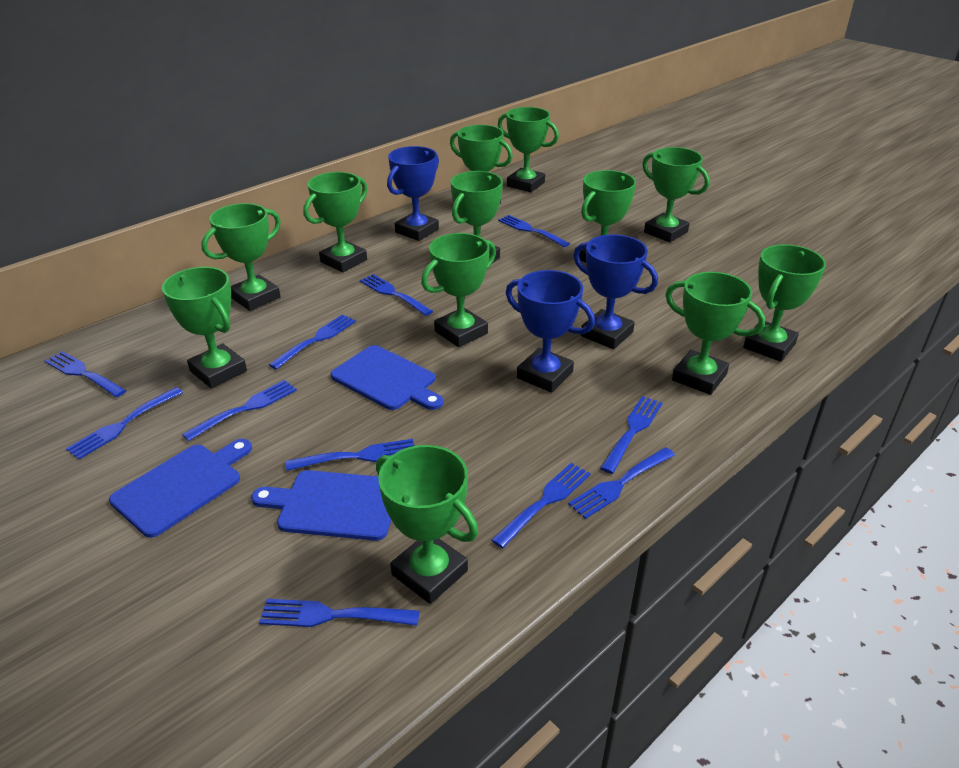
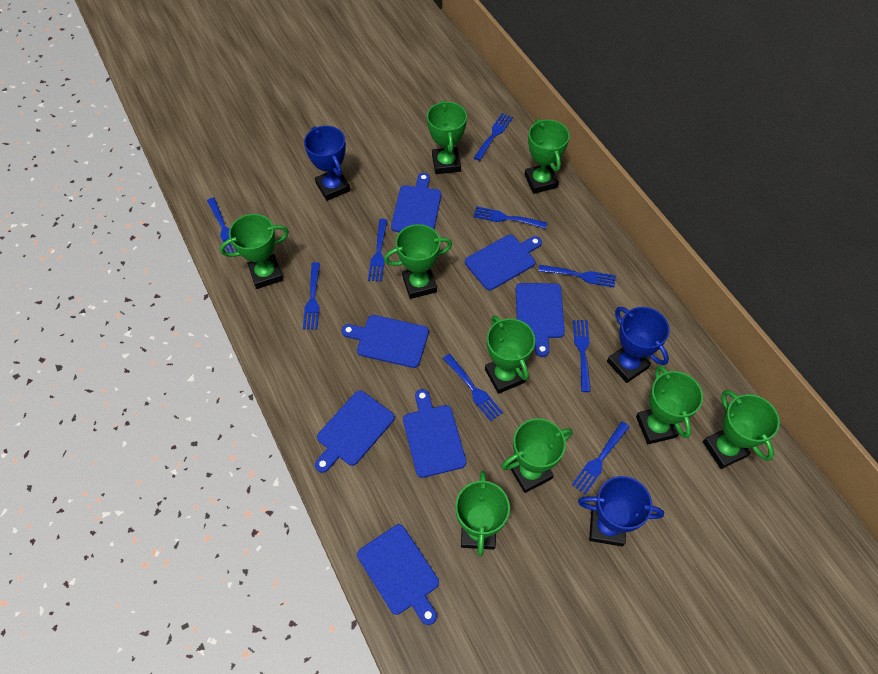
blue cutting board: [109,439,252,538] [251,470,391,541] [331,345,443,410] = 3 -> [315,390,395,473] [341,315,429,368] [357,524,439,625] [391,173,441,232] [403,389,466,478] [465,235,542,290] [515,283,565,357] = 7
blue fork: [45,351,126,397] [66,387,183,459] [182,380,297,441] [259,599,420,627] [269,314,356,370] [286,439,414,471] [360,274,433,316] [491,463,591,548] [498,215,570,247] [568,447,675,519] [600,396,662,474] = 11 -> [207,197,237,253] [303,262,320,329] [368,219,387,282] [443,354,503,421] [473,206,547,229] [474,113,513,161] [538,265,616,287] [572,421,629,494] [573,320,591,392] = 9
green trophy: [162,267,247,388] [201,203,281,311] [303,172,368,272] [376,445,478,604] [421,233,496,347] [450,125,513,204] [451,171,503,262] [498,107,559,192] [579,170,636,263] [642,147,709,242] [665,272,765,395] [743,244,826,362] = 12 -> [220,214,289,289] [384,224,452,299] [427,100,467,174] [455,471,510,556] [485,316,535,394] [501,418,572,493] [524,119,570,194] [636,365,703,444] [703,390,780,469] = 9

